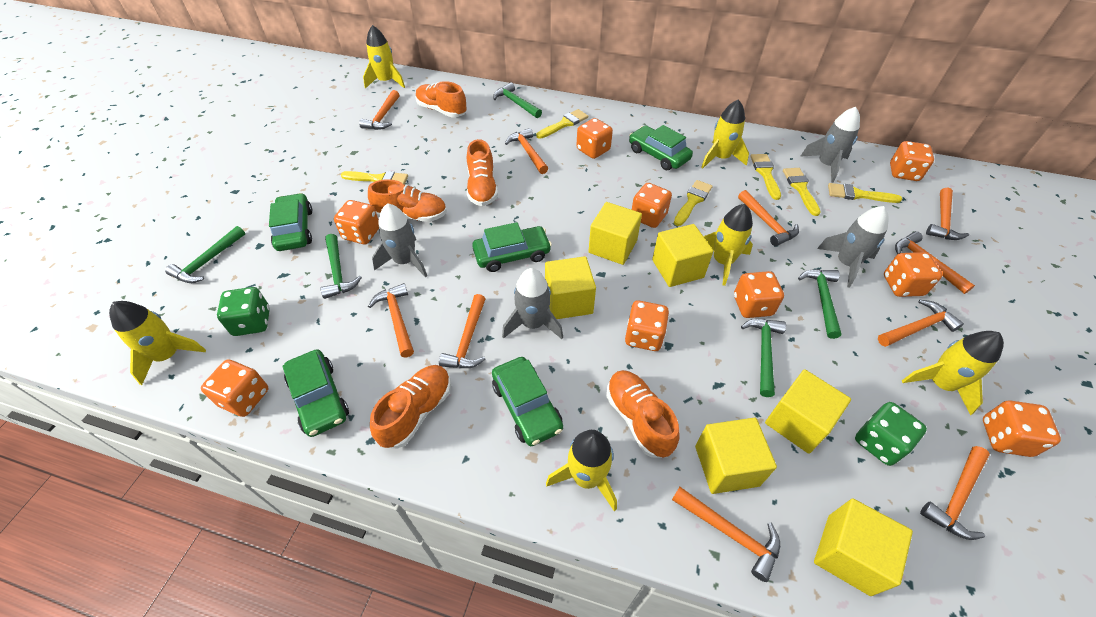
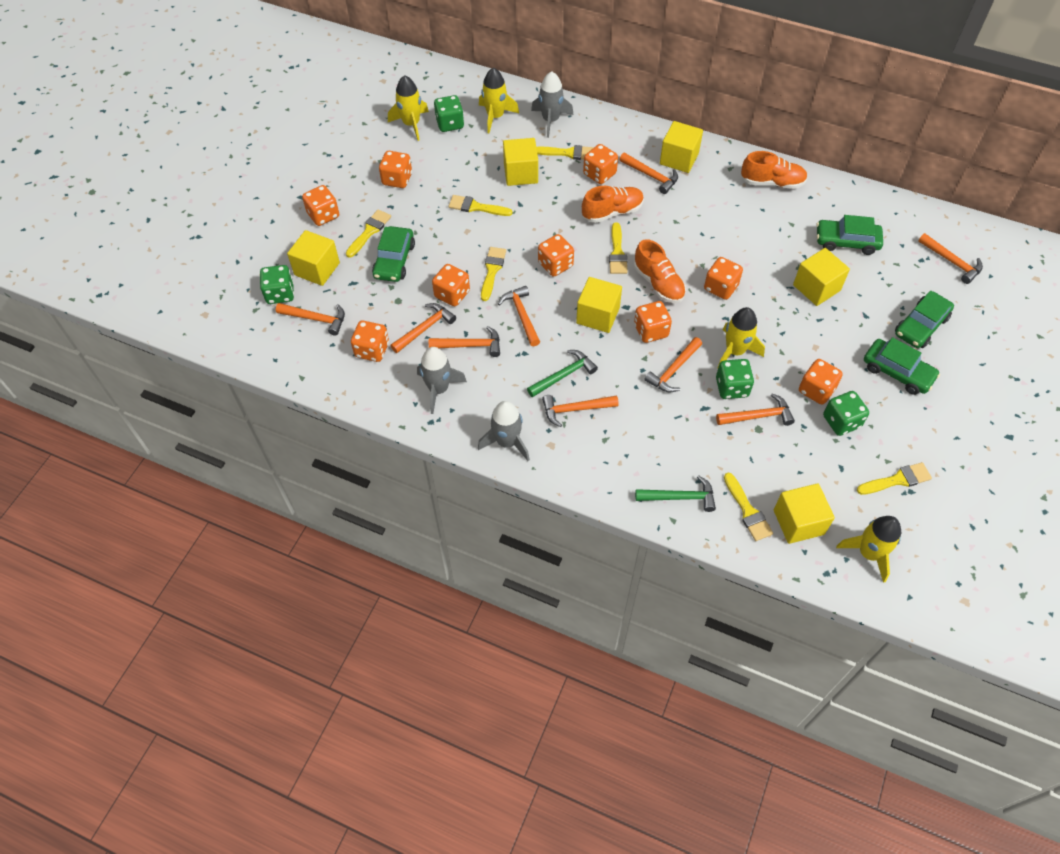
green car: [269,193,312,251] [283,349,349,437] [472,222,552,272] [492,357,563,446] [629,125,693,170] = 5 -> [372,226,415,282] [816,215,883,255] [864,337,940,395] [895,291,954,348] = 4
green dice: [217,287,270,336] [855,402,927,466] = 2 -> [260,265,294,304] [434,95,464,132] [716,359,754,399] [823,391,869,436] = 4
green hammer: [165,226,245,283] [320,234,362,299] [493,82,542,118] [741,319,786,397] [798,269,842,339] = 5 -> [527,350,598,397] [635,476,716,512] = 2
grey rocket: [372,203,427,277] [502,268,563,339] [800,107,860,183] [817,206,889,288] = 4 -> [417,347,467,414] [478,401,530,461] [531,71,574,138] = 3
orange hammer: [359,90,400,130] [368,283,414,358] [439,294,486,368] [505,128,548,174] [672,487,780,582] [738,190,799,246] [878,300,964,347] [895,231,975,294] [920,446,990,540] [926,187,969,240] = 10 -> [276,303,345,336] [390,303,456,353] [429,326,500,357] [498,286,540,346] [542,395,619,427] [619,153,678,194] [644,337,702,392] [716,393,795,426] [918,233,983,284] = 9
orange shoe: [368,179,447,222] [370,365,451,449] [416,81,467,117] [467,139,498,206] [606,370,680,458] = 5 -> [582,186,644,223] [634,239,686,303] [741,151,808,189] = 3
yellow brush: [341,171,408,184] [536,109,588,139] [674,180,713,226] [750,154,781,200] [783,168,821,216] [828,183,902,203] = 6 -> [346,209,391,258] [449,195,512,216] [481,247,506,301] [536,145,594,160] [609,222,628,274] [724,472,773,541] [857,462,932,495] = 7
yellow rocket: [109,301,206,385] [363,25,405,89] [546,430,617,511] [701,99,749,168] [703,204,753,286] [902,331,1004,415] = 6 -> [388,75,429,141] [479,68,519,133] [717,307,765,369] [836,516,901,583] = 4

